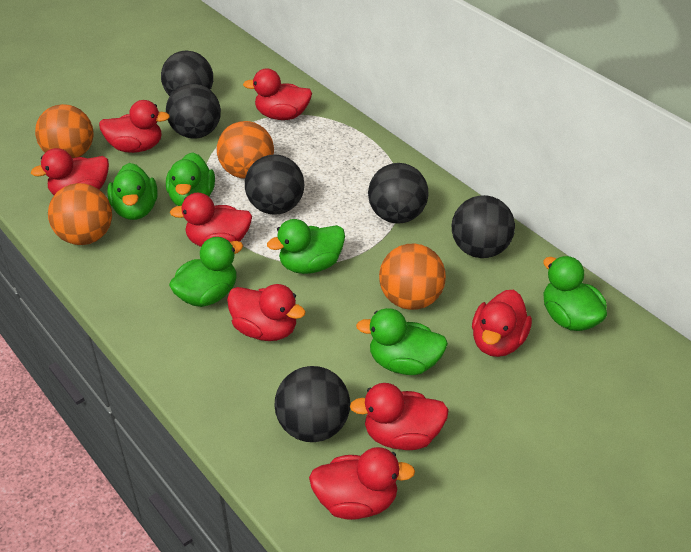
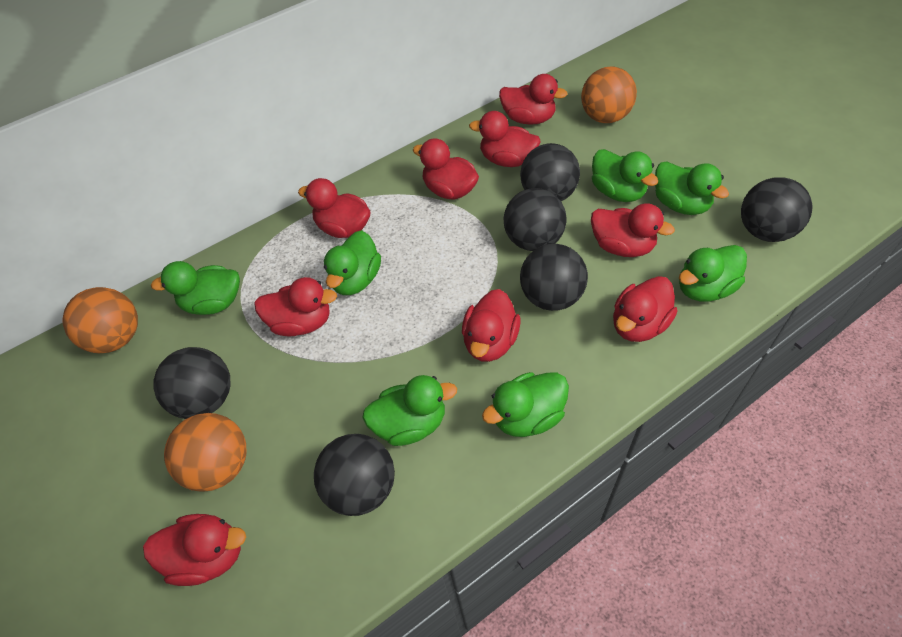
green duck: [107,163,158,220] [166,152,215,206] [169,237,243,307] [267,219,345,274] [356,308,448,375] [543,256,607,331] = 6 -> [151,261,240,315] [324,230,381,295] [362,375,457,446] [482,372,569,437] [592,149,658,202] [655,161,729,215] [679,245,747,302] = 7
orange ball: [35,104,94,158] [48,183,112,245] [217,121,274,179] [379,243,446,310] = 4 -> [63,287,138,353] [164,413,247,492] [581,67,637,123] = 3
red duck: [31,148,109,195] [99,100,170,153] [170,193,252,247] [227,284,306,341] [243,69,312,120] [309,447,415,520] [350,383,449,450] [472,290,532,357] = 8 -> [143,514,246,586] [254,277,337,336] [298,178,371,238] [413,138,479,200] [462,289,521,362] [469,111,540,167] [499,74,568,125] [591,203,675,257] [613,276,678,342] = 9

